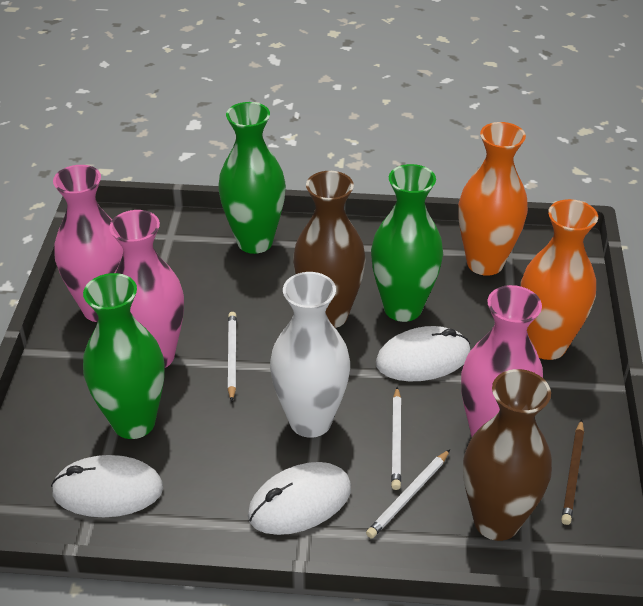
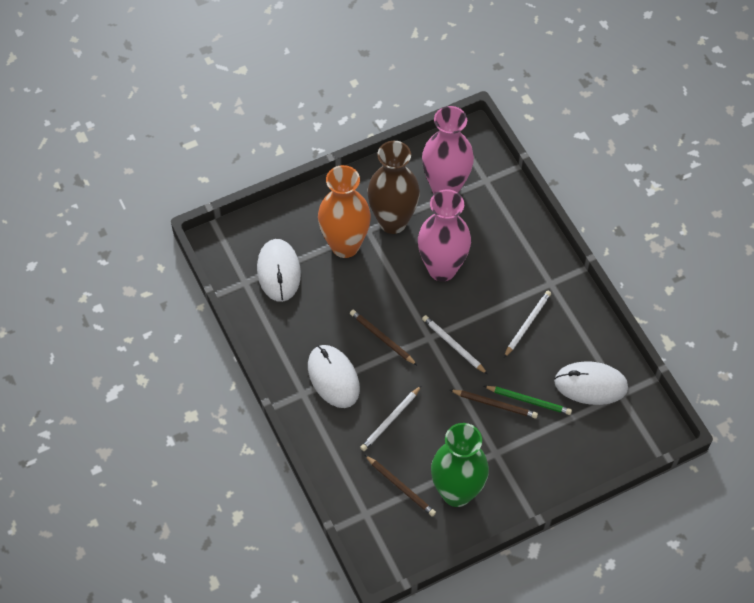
brown pencil: [561,419,584,525] = 1 -> [350,310,417,365] [365,455,436,517] [450,390,538,419] = 3
brown vase: [293,171,366,328] [463,369,552,541] = 2 -> [367,141,420,234] = 1
green pencil: none = 0 -> [484,386,572,415] = 1
green vase: [83,273,165,439] [218,102,286,254] [371,164,443,322] = 3 -> [431,423,489,507] = 1
orange vase: [458,122,528,276] [520,199,598,360] = 2 -> [318,165,371,258] = 1
pink vase: [53,165,123,322] [109,210,184,368] [461,285,543,437] = 3 -> [418,189,471,281] [422,106,474,194] = 2
white vase: [270,272,350,438] = 1 -> none = 0

